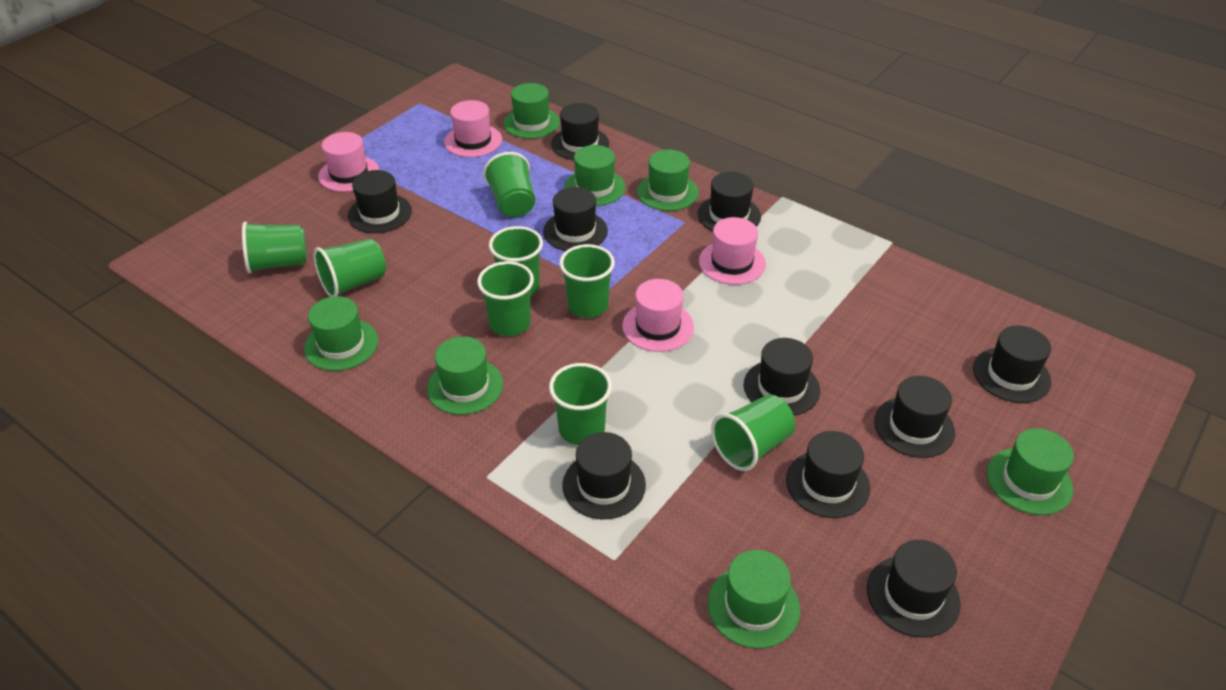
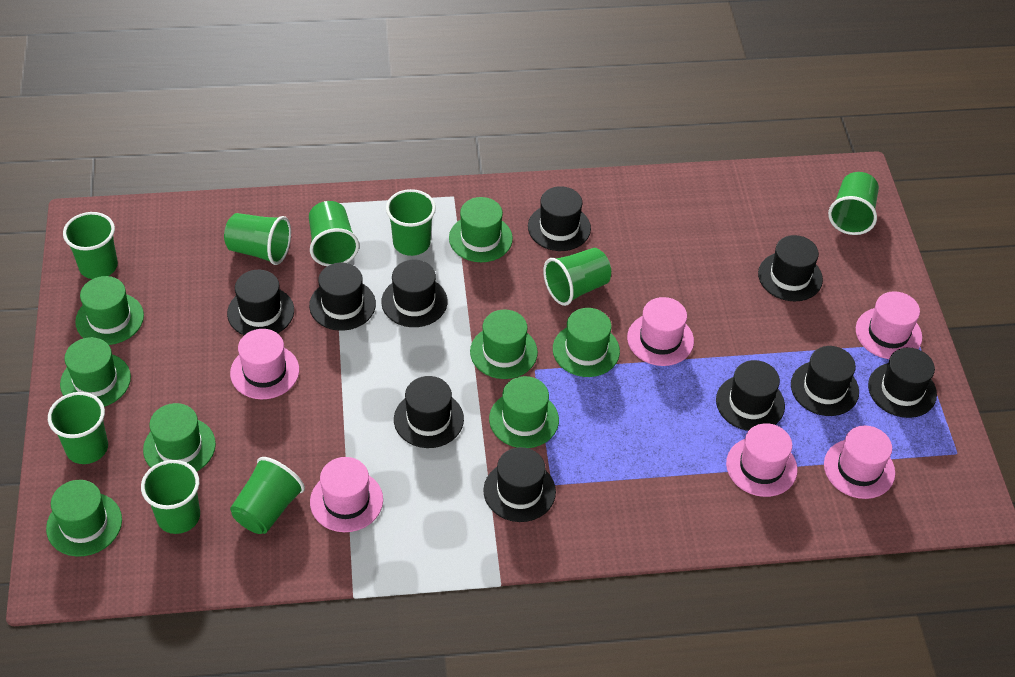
green cup: [242,222,307,274] [314,238,386,297] [477,261,534,336] [483,152,535,217] [489,226,543,296] [549,363,612,445] [559,244,615,318] [711,395,795,471] = 8 -> [48,392,108,464] [63,212,118,279] [141,460,200,534] [224,213,291,265] [230,457,305,534] [309,201,359,266] [386,189,436,256] [543,248,611,306] [828,172,879,235] = 9
green hat: [304,296,378,371] [427,336,503,415] [503,83,560,139] [564,145,626,206] [637,149,699,211] [707,550,800,648] [987,428,1074,515] = 7 -> [46,480,122,557] [60,337,131,407] [75,276,144,345] [143,403,216,472] [449,197,513,262] [470,309,538,379] [489,376,559,448] [553,308,620,377] = 8
pink hat: [318,132,380,192] [444,100,502,157] [622,279,694,352] [699,217,766,285] = 4 -> [230,329,299,399] [310,457,383,532] [627,297,694,366] [726,423,798,497] [824,425,895,499] [856,291,922,359] = 6

